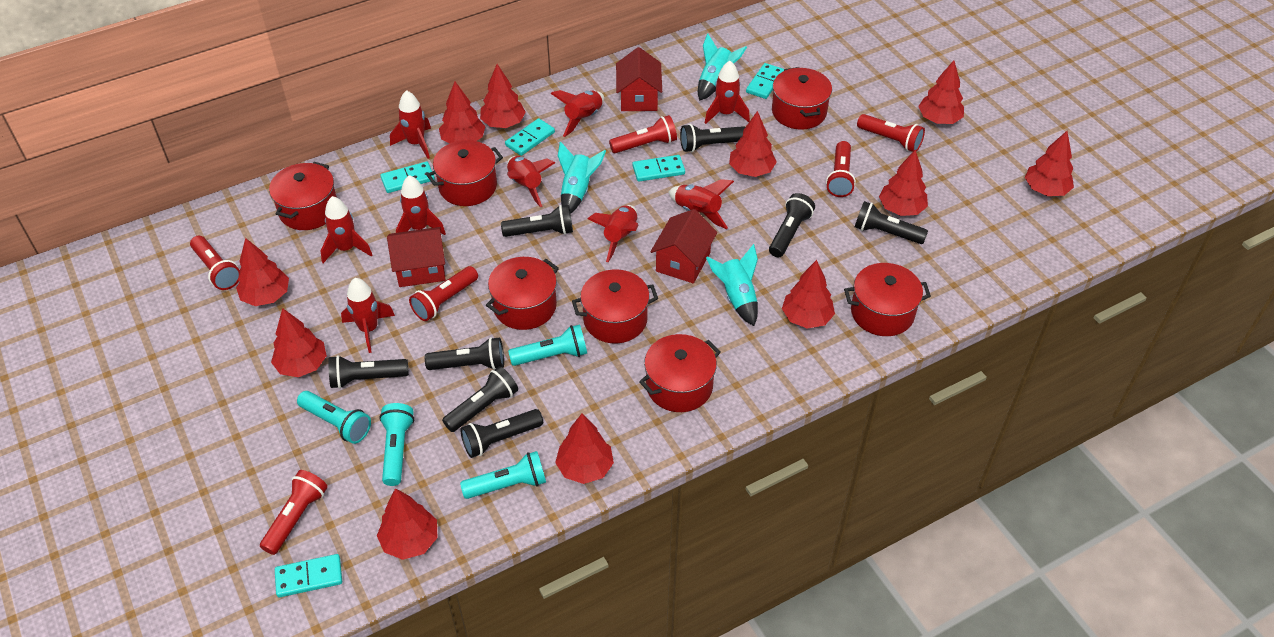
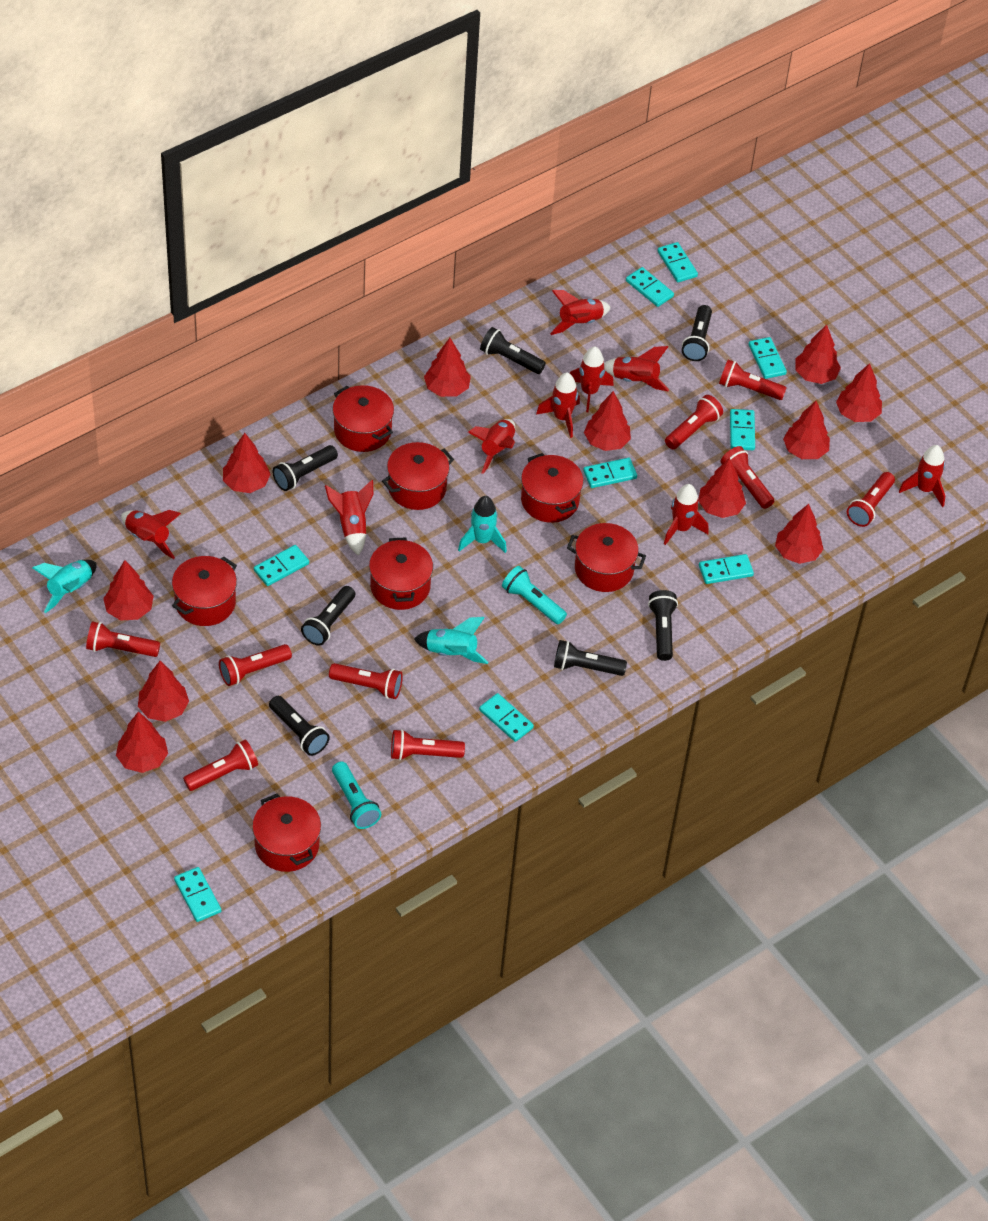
black flashlight: [328,355,409,389] [425,337,504,370] [442,366,518,432] [460,409,543,458] [501,205,573,237] [680,124,745,152] [769,193,815,257] [855,201,928,244] = 8 -> [269,696,330,756] [272,445,338,491] [301,586,355,646] [480,327,546,374] [554,640,627,676] [648,590,678,661] [682,305,712,361] = 7
red flashlight: [190,236,240,290] [260,470,328,555] [409,266,478,321] [609,115,677,153] [826,141,856,197] [857,114,925,152] = 6 -> [86,621,160,657] [183,739,258,791] [219,644,292,686] [329,663,403,699] [391,729,465,761] [665,395,723,450] [719,359,787,400] [721,446,774,509] [847,472,895,527] = 9
red house: [387,227,446,287] [616,47,662,111] [650,209,717,283] = 3 -> none = 0
turquoise domino: [275,554,342,597] [380,161,435,193] [505,118,555,156] [632,155,685,182] [746,63,784,99] = 5 -> [174,867,221,922] [254,545,309,586] [479,693,534,742] [583,458,637,488] [626,267,674,307] [657,242,698,282] [699,554,754,584] [730,409,755,450] [749,337,787,379] = 9
turquoise flashlight: [297,391,371,444] [379,403,414,486] [460,451,546,499] [508,324,587,366] = 4 -> [332,761,381,829] [502,566,567,624] = 2

